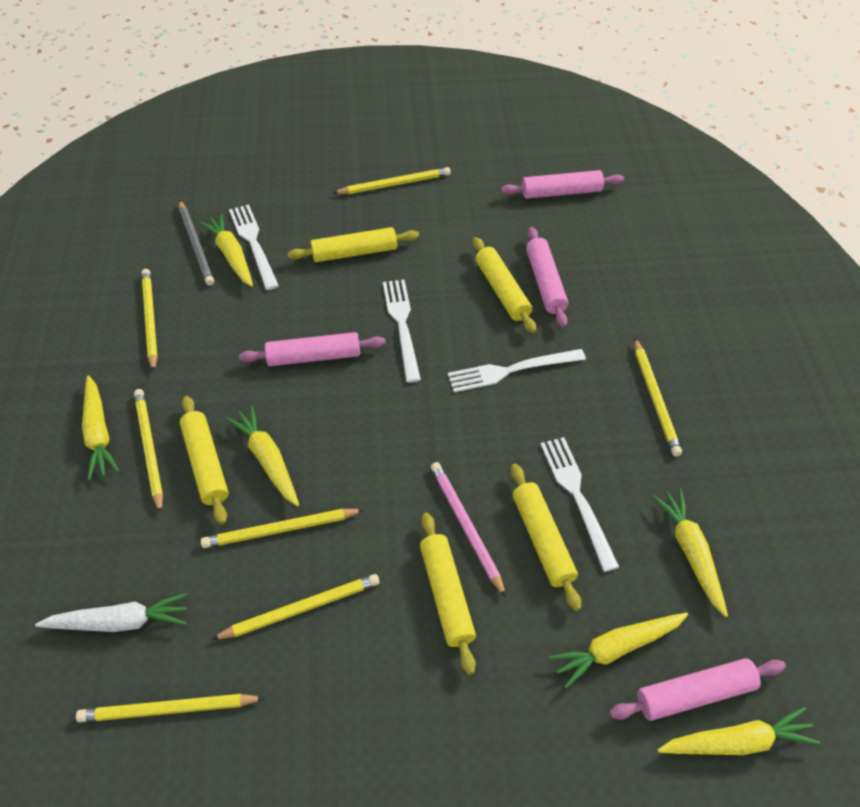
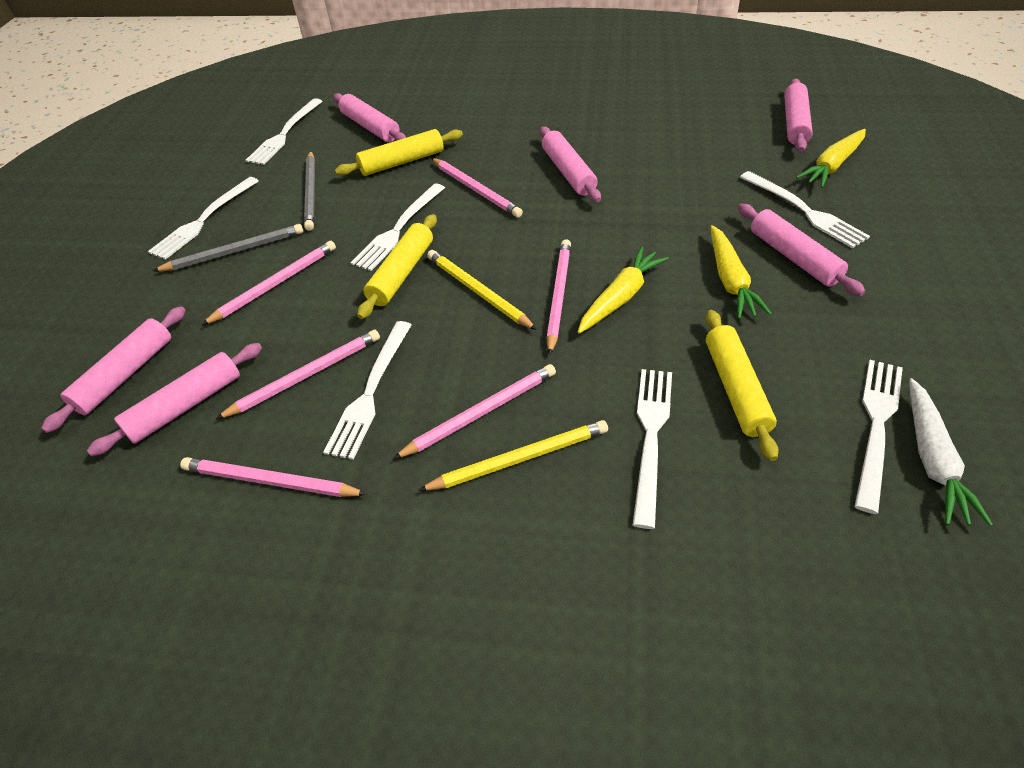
grey pencil: [179,200,214,285] = 1 -> [153,224,303,271] [304,151,315,231] = 2
pink pencil: [431,462,506,597] = 1 -> [180,457,367,497] [202,241,336,325] [216,330,380,419] [393,364,556,459] [431,158,523,218] [546,239,571,355] = 6
pink rolling pin: [239,332,386,366] [501,170,624,199] [526,227,568,328] [609,658,786,721] = 4 -> [41,306,186,433] [87,343,262,456] [333,93,406,142] [540,127,601,202] [738,204,865,296] [784,79,813,152] = 6
white fork: [229,204,279,290] [383,279,421,383] [448,349,586,392] [540,437,619,572] = 4 -> [148,177,259,260] [246,98,323,165] [323,321,412,460] [350,184,445,271] [633,369,672,529] [740,171,870,249] [855,360,903,514] = 7
yellow carrot: [82,375,119,480] [199,214,253,287] [226,405,299,507] [549,612,688,689] [652,488,728,617] [657,707,820,755] = 6 -> [578,247,669,334] [710,225,772,319] [796,129,866,188] = 3
yellow pencil: [76,694,264,722] [134,389,163,514] [142,269,158,372] [201,509,364,548] [211,574,380,640] [333,167,451,194] [634,338,682,456] = 7 -> [418,420,608,491] [427,250,537,330] = 2
yellow rolling pin: [180,396,229,525] [288,227,419,262] [420,512,476,675] [473,237,536,333] [511,464,581,611] = 5 -> [335,129,463,176] [357,214,437,319] [706,310,779,461] = 3

